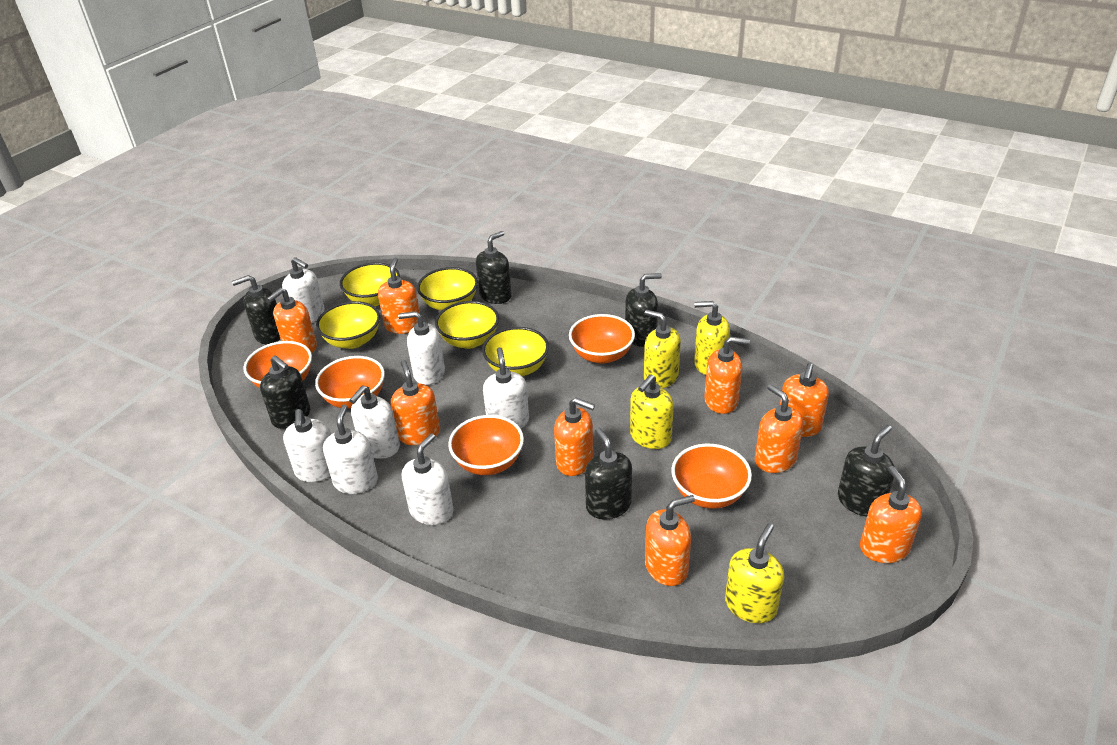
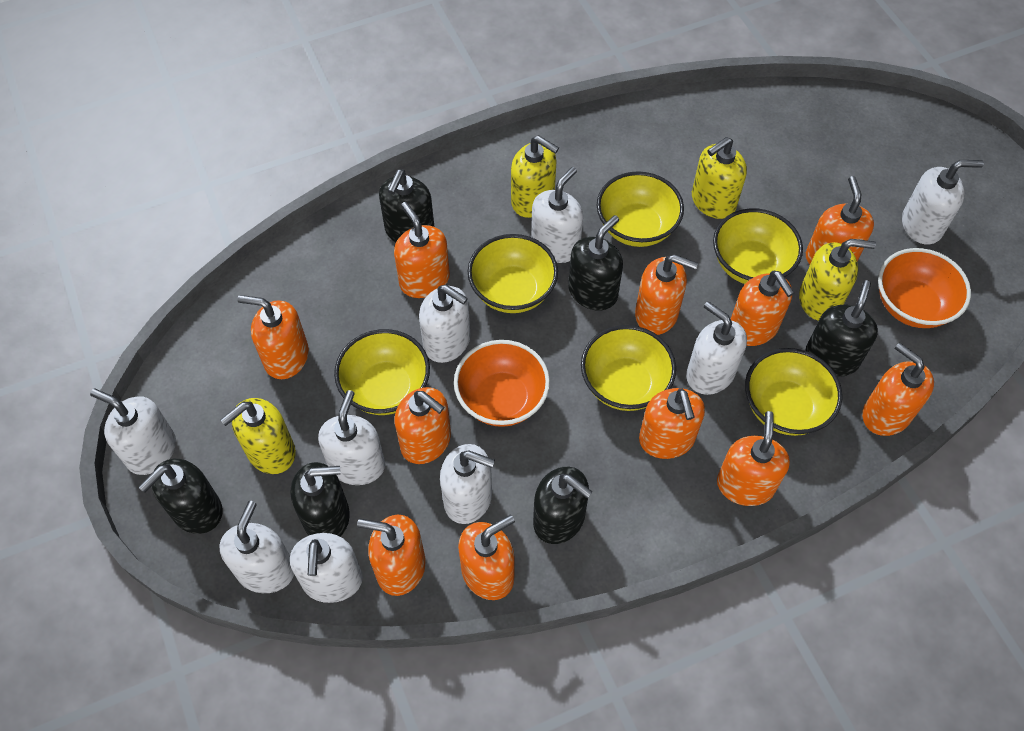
orange bowl: [243,341,312,388] [315,356,385,409] [448,415,524,475] [569,314,635,364] [671,444,752,509] = 5 -> [454,340,550,427] [878,248,971,328] = 2
orange soap dispenser: [267,288,317,353] [378,257,420,334] [391,360,440,445] [554,398,595,476] [645,495,695,586] [704,337,750,414] [755,384,803,473] [780,363,829,437] [860,466,922,563] = 9 -> [237,295,309,379] [357,515,426,596] [394,202,450,298] [395,387,451,464] [458,515,515,600] [635,254,698,335] [639,388,705,459] [717,411,790,506] [731,271,795,346] [806,176,874,264] [862,343,934,436] = 11
white soap dispenser: [282,257,325,323] [283,409,331,482] [323,405,378,494] [349,385,400,459] [398,311,445,385] [402,433,454,525] [483,347,529,428] = 7 -> [90,389,176,475] [219,501,294,593] [290,533,363,603] [318,390,385,485] [419,285,471,363] [440,444,495,524] [531,167,583,263] [686,301,747,395] [902,160,984,245] = 9
yellow bowl: [316,301,380,349] [340,262,400,306] [417,267,478,311] [435,301,499,349] [482,327,549,376] = 5 -> [334,329,430,415] [467,234,558,313] [581,325,676,411] [597,171,684,247] [713,208,803,284] [745,348,842,436] = 6

